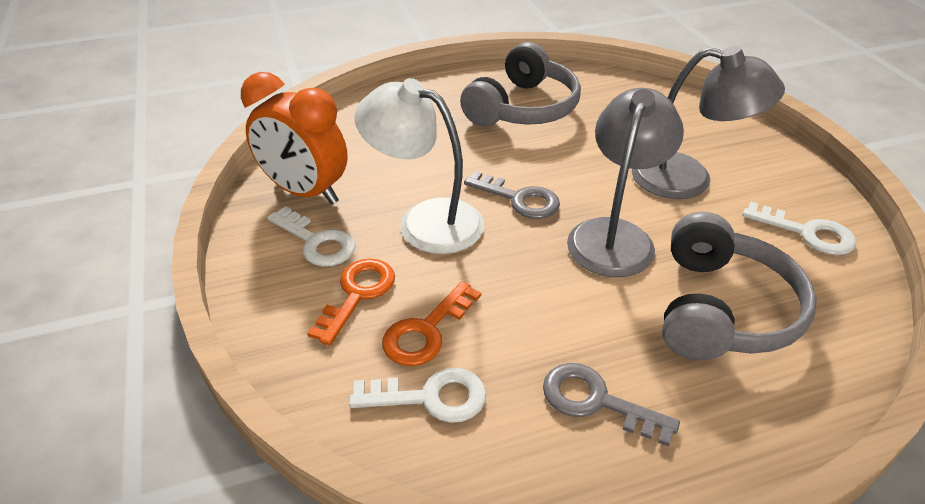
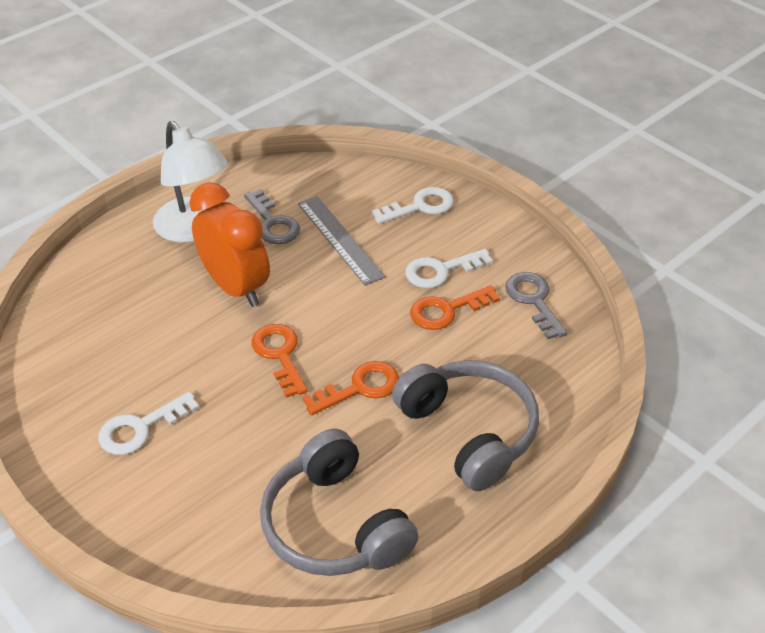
grey lamp: [567,88,684,277] [632,46,785,199] = 2 -> none = 0
grey ruler: none = 0 -> [298,196,385,286] = 1
orange key: [307,259,395,346] [382,281,481,366] = 2 -> [252,324,308,398] [302,361,399,415] [410,285,500,330] = 3

